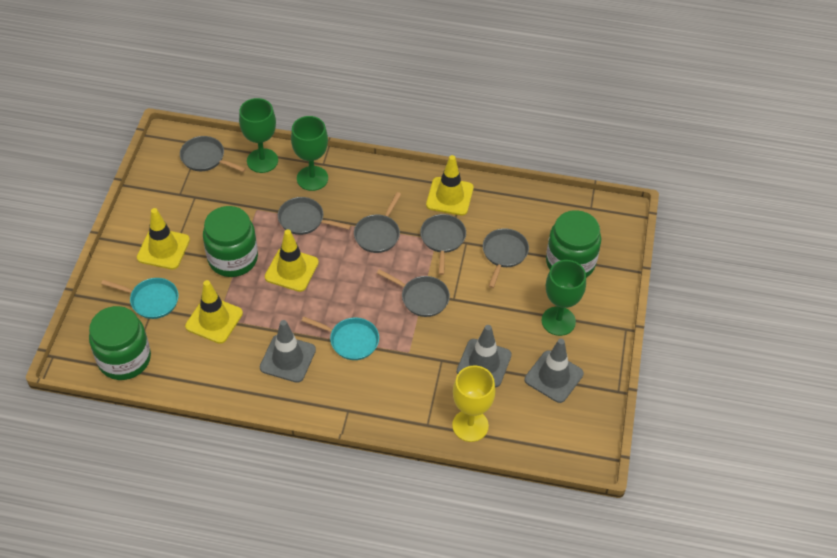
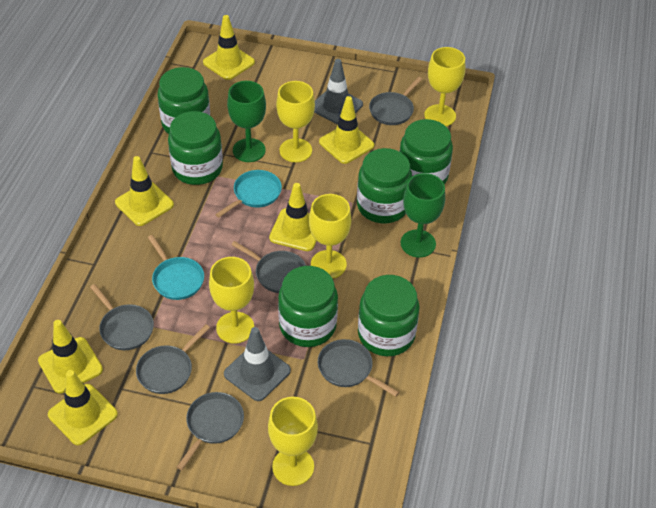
green goblet: [239,98,278,173] [291,116,328,191] [542,260,586,336] = 3 -> [227,81,266,162] [401,173,445,257] = 2
green jar: [89,306,151,380] [203,206,258,277] [546,210,601,278] = 3 -> [158,67,210,134] [168,111,223,185] [278,266,338,347] [357,148,412,224] [358,275,420,356] [399,119,453,185] = 6
grey traffic cone: [260,320,316,383] [457,325,512,387] [525,339,584,403] = 3 -> [224,327,291,401] [314,59,363,124] = 2
yellow goblet: [452,365,496,442] = 1 -> [209,257,254,344] [268,397,318,486] [276,81,315,162] [309,194,351,279] [424,47,465,126] = 5
yellow traffic cone: [137,208,190,269] [185,280,243,344] [265,229,319,292] [426,155,473,216] = 4 -> [38,320,103,394] [48,370,118,445] [115,156,174,226] [203,15,255,80] [269,183,317,251] [319,96,374,164] = 6

